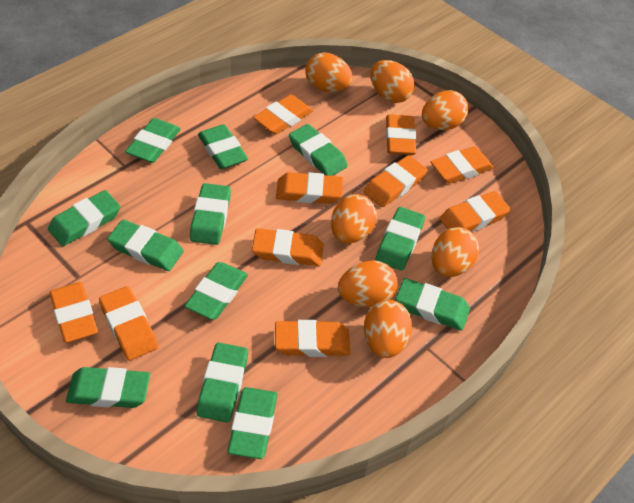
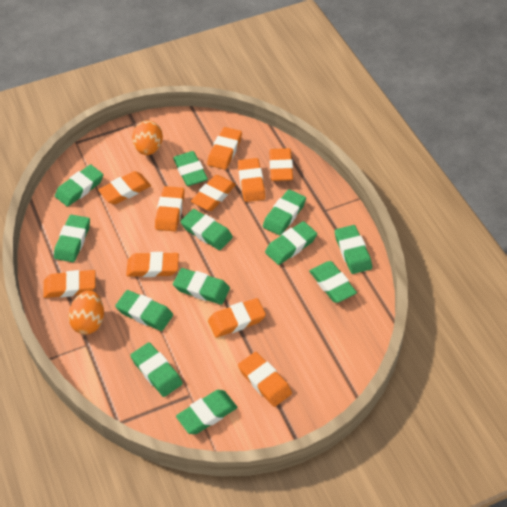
orange egg: [305,53,353,92] [331,194,377,244] [338,260,398,307] [364,300,412,358] [371,60,414,103] [422,90,469,130] [431,227,479,277] = 7 -> [68,290,104,334] [132,120,163,155] = 2

